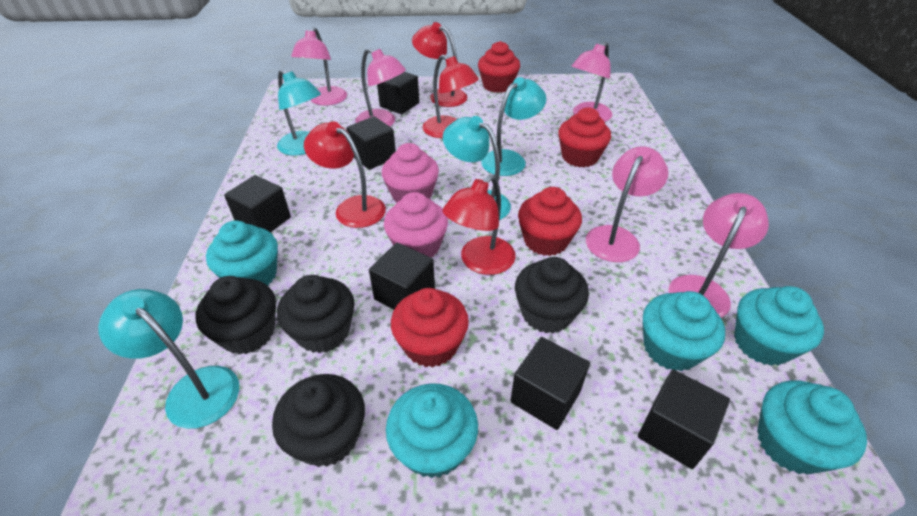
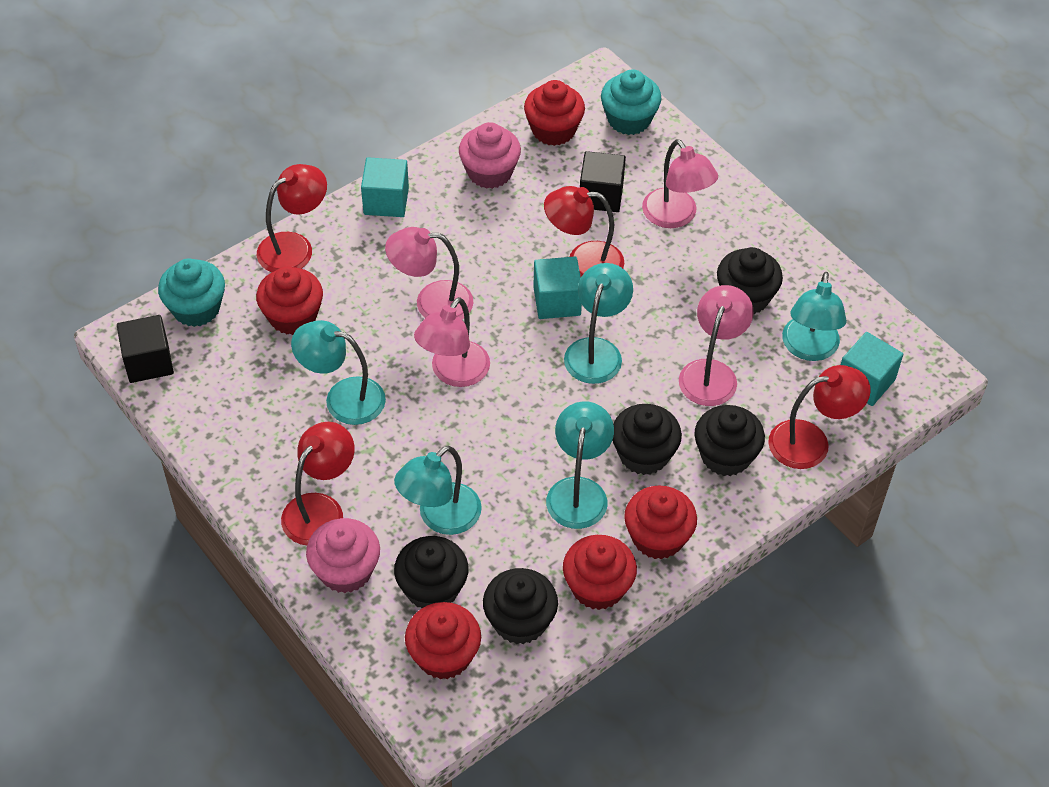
black cube: [224,175,291,232] [346,116,396,170] [369,242,435,309] [377,72,419,114] [510,337,590,430] [638,369,730,469] = 6 -> [117,315,174,383] [580,151,626,212] = 2
black cupcake: [196,276,276,355] [272,374,365,467] [277,275,355,353] [515,257,589,334] = 4 -> [394,536,469,608] [483,568,558,644] [612,404,682,475] [695,405,765,476] [717,247,783,314] = 5
pink lamp: [291,27,347,105] [355,48,406,126] [572,42,612,122] [586,146,668,262] [668,193,769,318] = 5 -> [385,227,473,320] [414,297,490,387] [642,139,718,228] [679,285,753,406] = 4
red cupcake: [391,288,469,368] [478,41,520,93] [518,187,582,256] [558,108,611,167] = 4 -> [256,267,323,335] [405,602,481,680] [524,80,585,146] [563,535,637,610] [624,486,697,560] = 5
turquoise cube: none = 0 -> [361,157,409,217] [533,256,582,319] [841,332,903,406] = 3
turquoise cupcake: [206,221,278,286] [386,383,478,478] [643,291,725,371] [734,286,824,366] [757,380,867,475] = 5 -> [158,258,225,327] [601,69,662,135] = 2
turquoise lamp: [98,289,239,429] [277,69,321,156] [443,116,511,220] [481,77,546,176] = 4 -> [291,320,386,425] [394,446,482,535] [546,401,614,529] [564,263,633,384] [782,272,847,361] = 5

